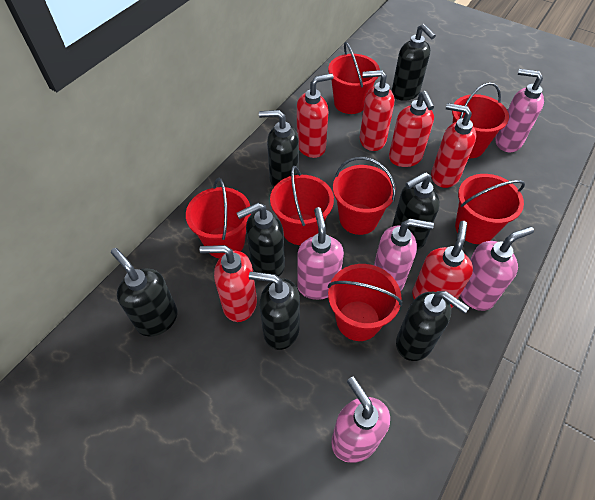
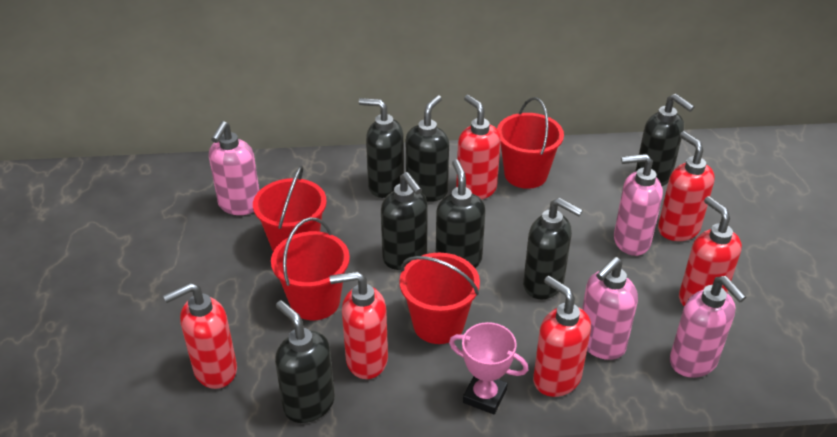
pink soap dispenser: [297,207,344,300] [331,377,390,463] [374,219,434,291] [460,226,534,311] [496,69,544,152] = 5 -> [209,121,259,215] [582,257,638,360] [614,154,663,256] [670,276,746,378] = 4
pink trophy: none = 0 -> [449,322,529,415] = 1
red bucket: [186,178,251,259] [270,166,334,245] [328,42,380,114] [328,264,402,341] [333,157,396,235] [452,82,509,158] [455,174,525,244] = 7 -> [253,166,327,251] [271,217,350,320] [399,253,480,344] [497,97,564,189] = 4

